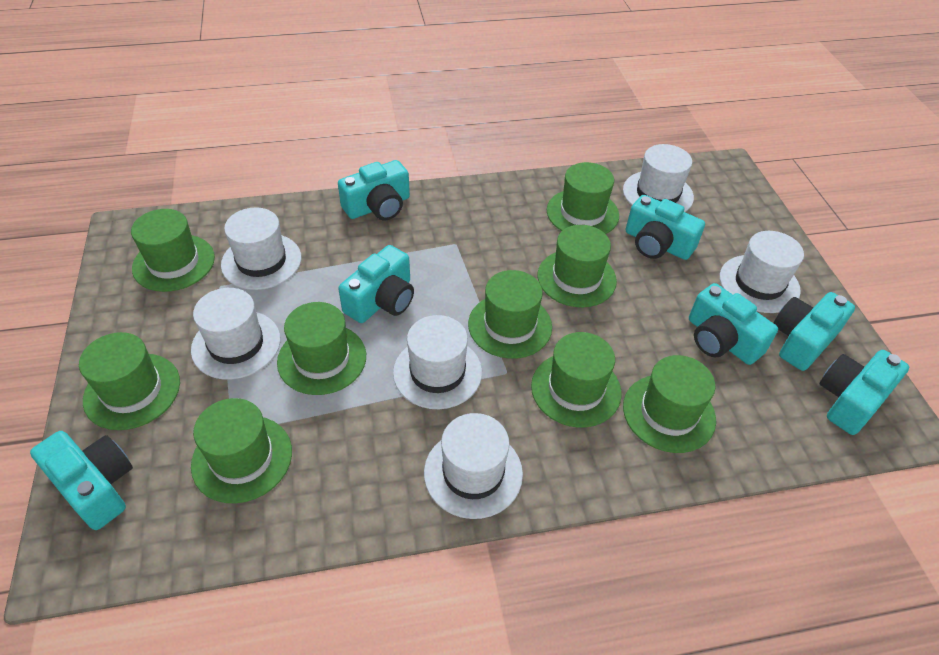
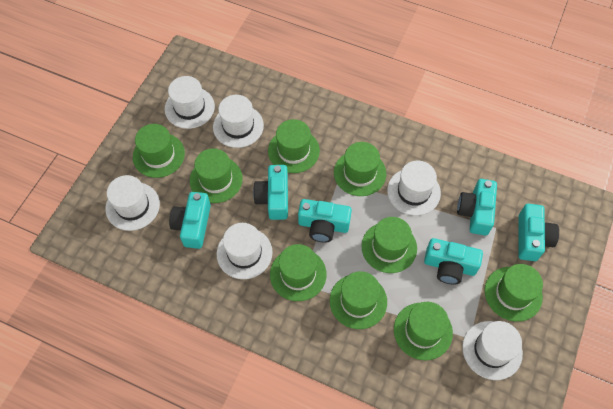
turquoise camera: [30,431,133,530] [338,160,410,220] [338,245,414,323] [626,195,705,260] [689,283,778,365] [774,292,855,371] [820,350,909,435] = 7 -> [169,192,211,249] [253,165,288,220] [298,199,352,243] [424,238,483,285] [457,179,497,235] [518,204,559,261] = 6

